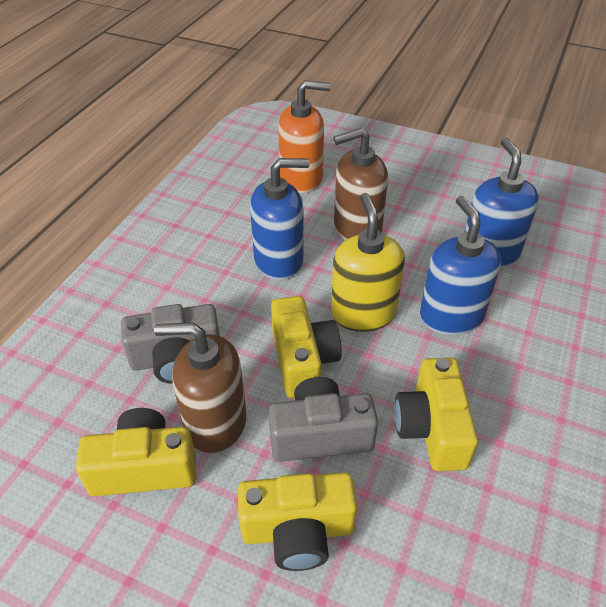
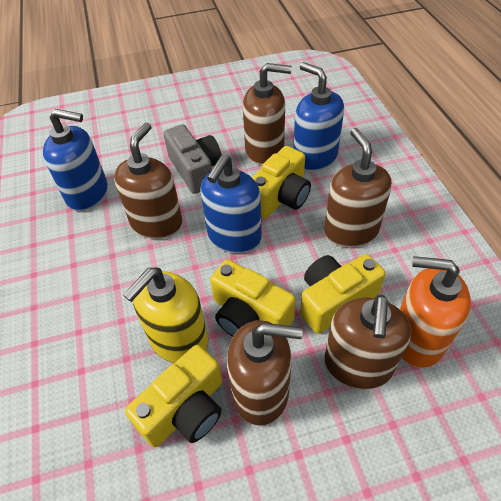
brown soap dispenser: [154,322,247,454] [333,128,388,240] = 2 -> [114,123,182,239] [227,320,303,426] [243,63,292,165] [324,128,392,248] [324,294,411,389] = 5
grey camera: [121,304,220,384] [269,377,378,462] = 2 -> [163,124,221,194] = 1

